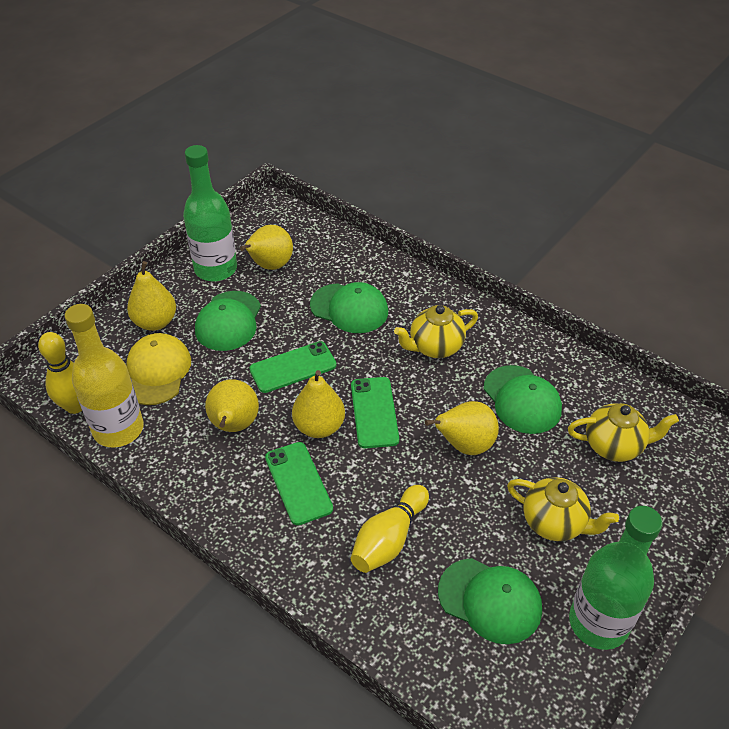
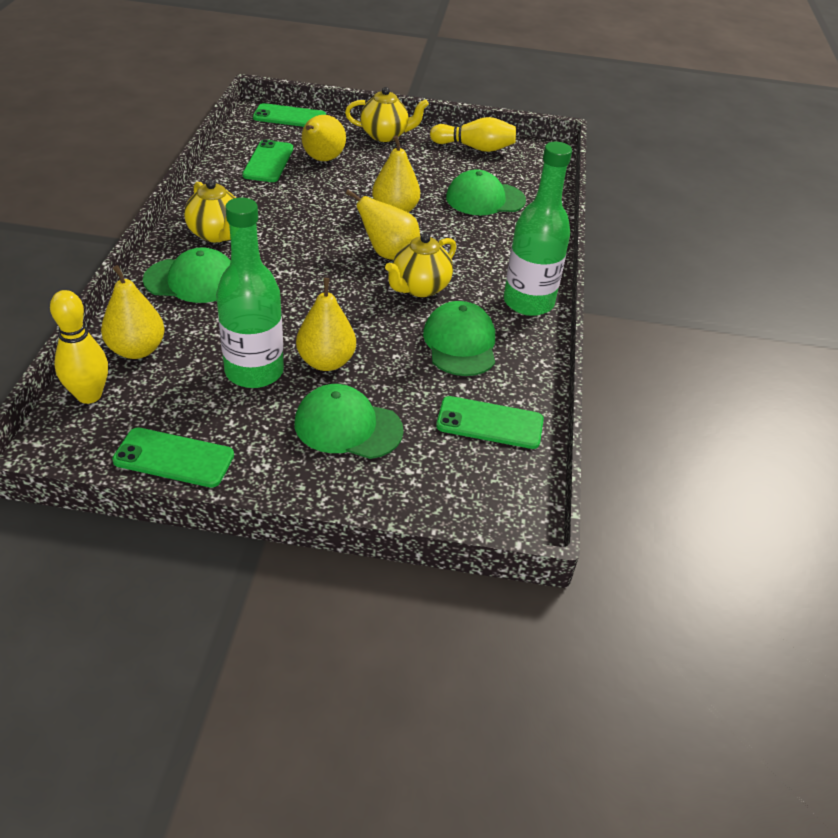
green phone: [249,341,337,393] [265,442,333,525] [351,377,399,448] = 3 -> [112,427,234,488] [242,140,293,182] [253,103,326,127] [436,396,544,449] = 4
yellow bottle: [65,304,144,448] = 1 -> none = 0
yellow cap: [126,333,191,405] = 1 -> none = 0

